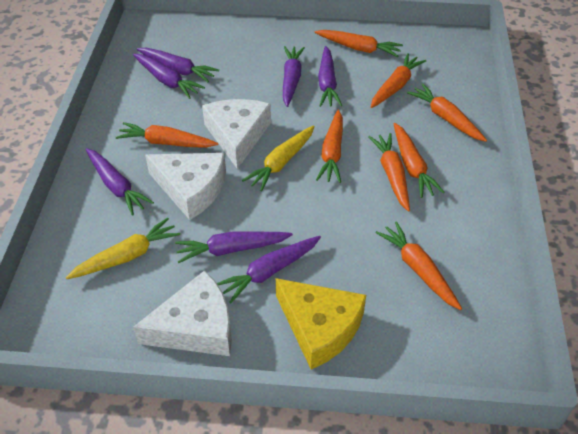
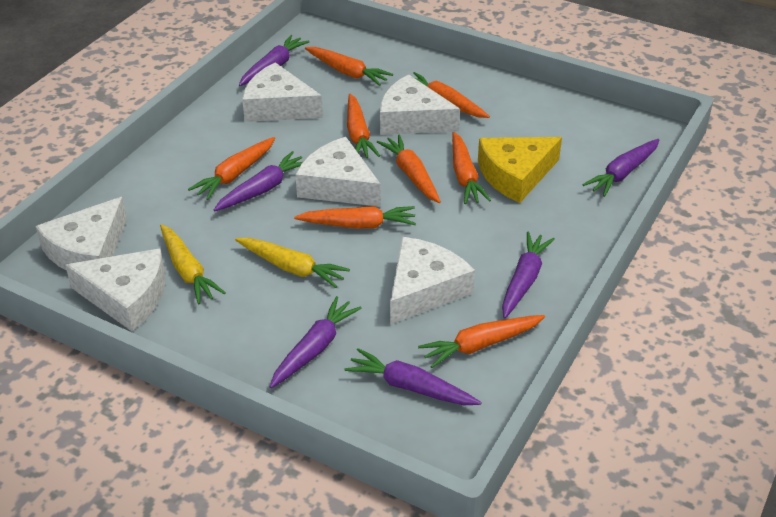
purple carrot: [86,148,154,216] [133,54,205,99] [137,48,219,82] [175,232,293,263] [217,236,321,303] [283,46,305,107] [318,46,342,107] = 7 -> [214,151,303,211] [239,35,309,86] [270,296,362,388] [344,348,481,405] [502,232,555,318] [582,139,660,197] = 6
white cheese: [133,270,232,356] [145,153,226,220] [202,99,271,169] = 3 -> [36,197,127,270] [65,248,165,331] [242,62,323,122] [295,137,381,207] [380,74,460,135] [390,237,475,325] = 6

